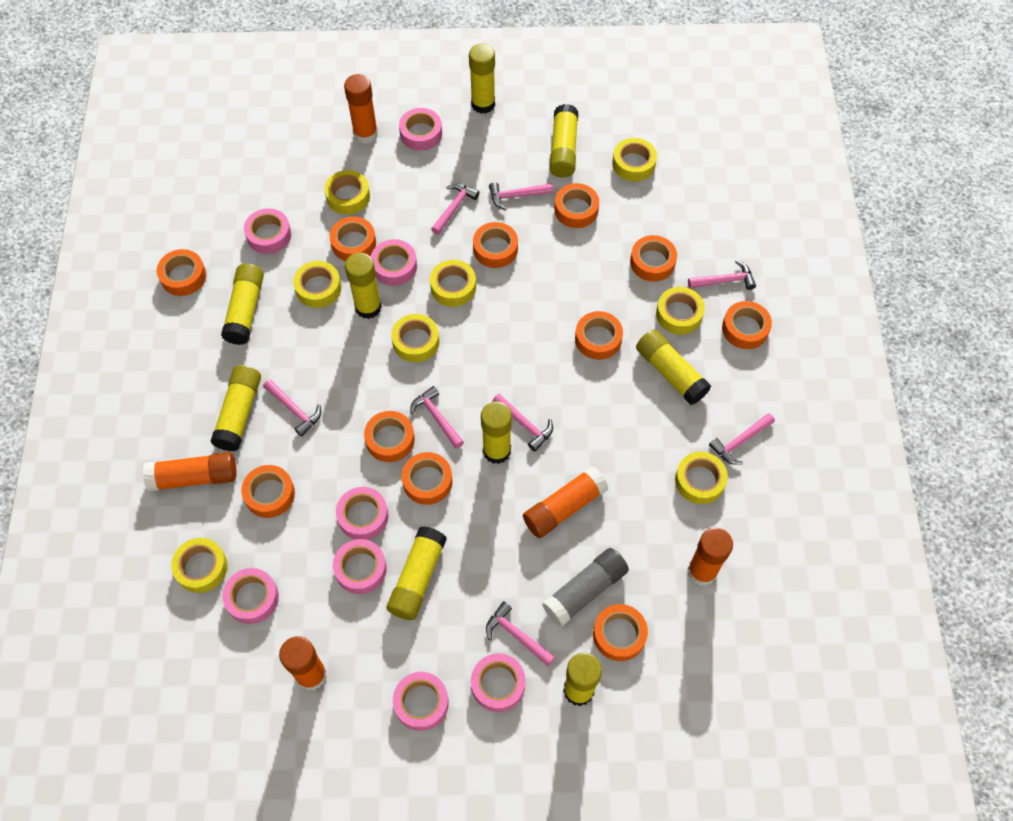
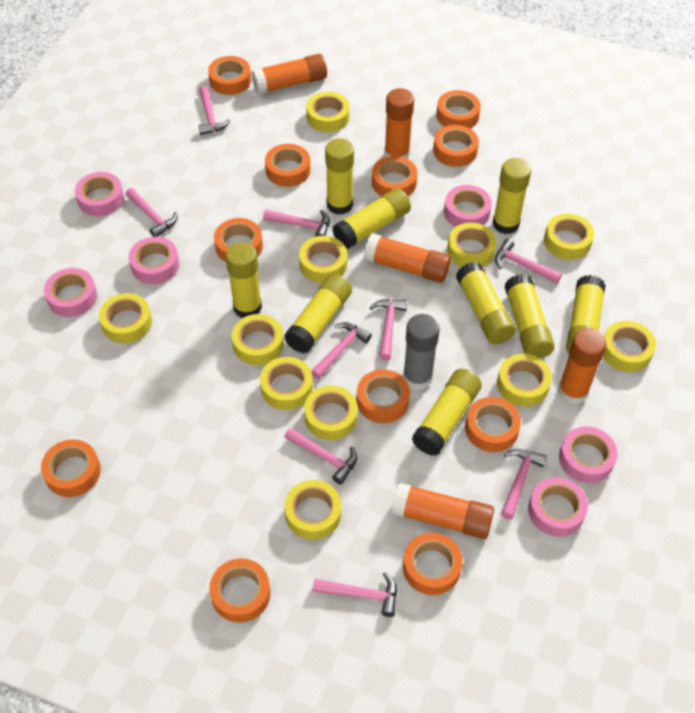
pink hammer: [263,380,321,437] [410,386,464,449] [431,183,479,235] [486,601,555,666] [489,182,553,211] [492,394,553,452] [688,260,756,290] [709,413,775,465] = 8 -> [125,188,177,237] [199,86,230,135] [263,210,330,237] [285,428,357,485] [311,322,372,379] [312,572,397,617] [369,299,407,361] [495,239,562,283] [501,449,547,520] = 9
pink tape: [223,568,279,624] [244,208,291,254] [333,539,387,594] [336,487,389,540] [371,239,417,286] [393,672,449,731] [399,108,442,151] [471,653,526,712] = 8 -> [44,268,97,317] [75,172,124,216] [129,237,179,284] [444,185,492,227] [528,477,588,537] [559,426,617,483] = 6
yellow tape: [171,538,228,593] [293,261,341,308] [324,170,370,215] [391,314,439,362] [430,260,476,307] [612,138,657,181] [656,287,705,335] [675,452,728,504] = 8 -> [99,293,152,343] [232,314,284,365] [260,357,313,410] [284,480,341,540] [299,236,347,283] [304,385,358,440] [306,92,350,132] [447,223,496,267] [497,354,552,407] [544,214,594,260] [603,321,656,372] = 11

